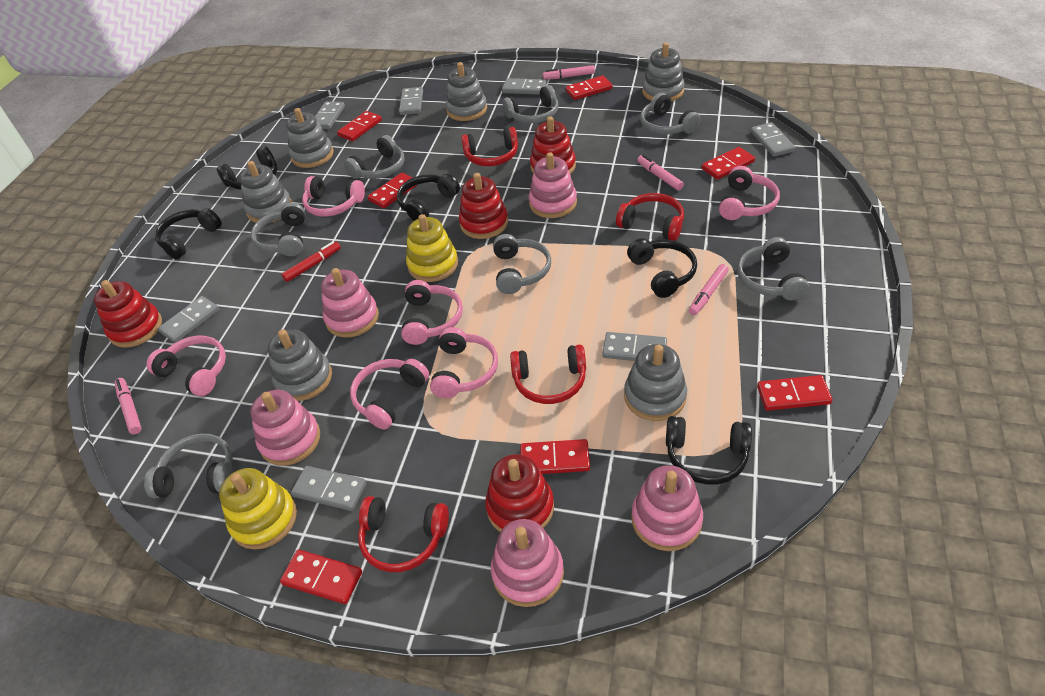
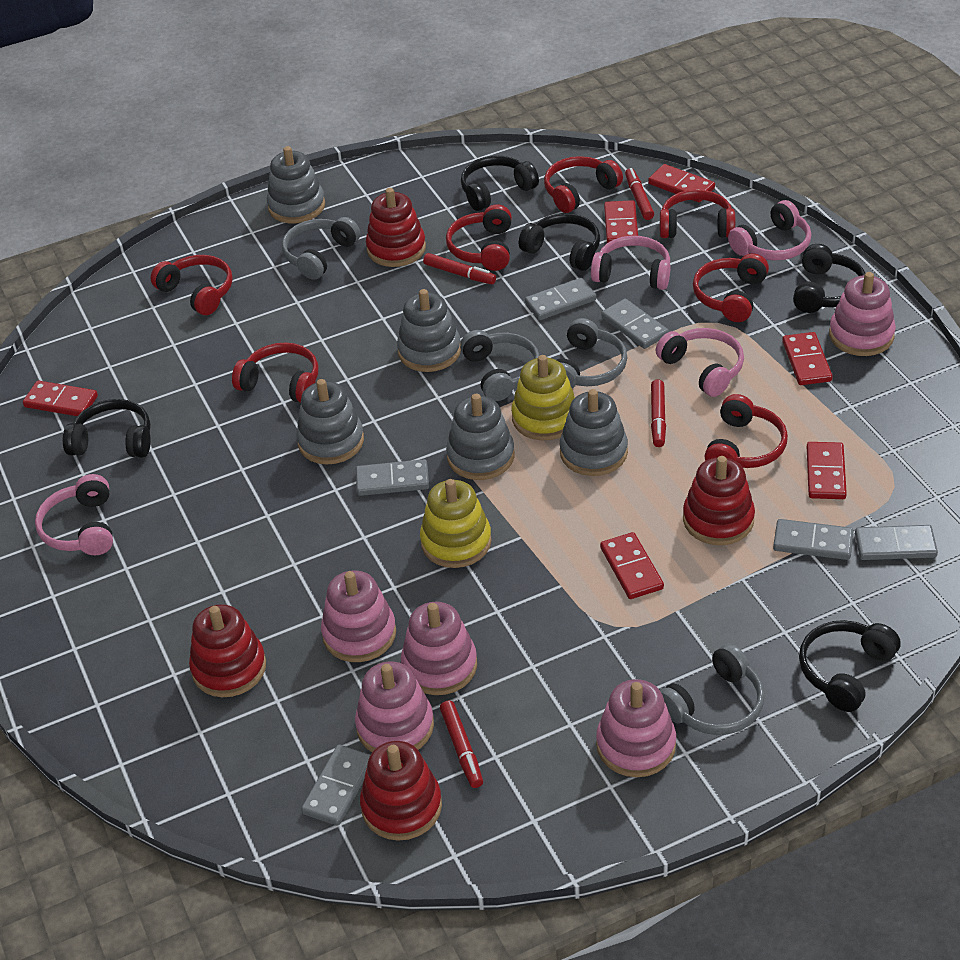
grey domino: [158,296,220,343] [291,466,366,511] [315,101,345,129] [399,87,423,115] [502,78,547,95] [602,332,667,361] [751,122,796,157] = 7 -> [301,745,371,826] [356,459,429,496] [525,278,596,320] [601,299,669,349] [773,519,853,560] [855,525,938,560] = 6
grey headphones: [144,434,234,498] [251,202,305,256] [344,135,405,179] [493,234,551,294] [503,85,558,124] [640,93,701,135] [737,237,809,301] = 7 -> [282,217,360,280] [460,330,540,401] [557,318,627,388] [660,643,765,735] = 4
grey stacking toy: [240,161,292,223] [268,329,332,401] [287,108,334,168] [445,62,487,121] [624,344,687,421] [642,42,685,101] = 6 -> [267,146,325,223] [296,379,364,464] [397,289,461,372] [446,394,514,480] [560,389,628,476] = 5
pink headphones: [146,335,226,396] [302,176,365,217] [350,359,429,430] [401,280,463,345] [430,327,498,398] [719,166,780,220] = 6 -> [35,474,113,555] [591,236,671,290] [655,328,744,397] [728,200,811,261] = 4
pink marker: [114,378,142,434] [543,65,595,80] [637,155,684,190] [689,264,729,315] = 4 -> none = 0
red domino: [280,550,362,604] [337,111,382,141] [368,173,417,208] [520,439,590,474] [565,75,613,100] [702,147,755,180] [757,375,833,411] = 7 -> [23,381,98,416] [600,532,664,599] [604,200,638,243] [648,164,715,202] [782,332,833,385] [807,442,847,499] = 6
red headphones: [358,496,449,572] [461,127,518,166] [510,345,586,404] [616,193,684,241] = 4 -> [151,255,233,315] [232,343,318,403] [446,204,512,271] [544,156,623,213] [660,190,735,238] [693,253,769,322] [704,394,788,468] = 7
red marker: [281,241,341,282] = 1 -> [423,253,496,284] [440,700,483,788] [625,168,654,220] [651,379,666,447] = 4

